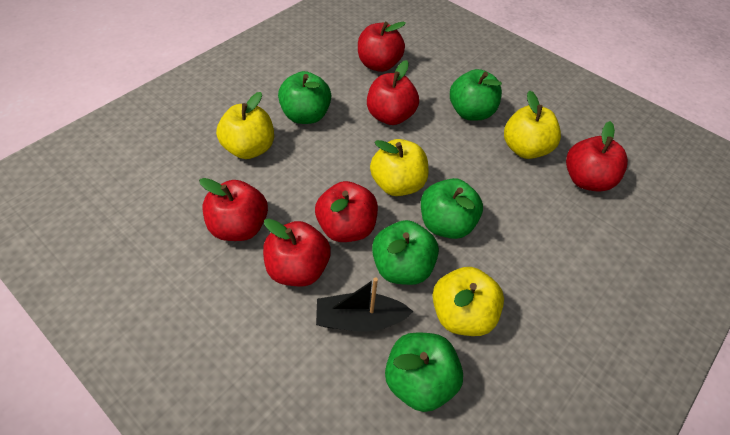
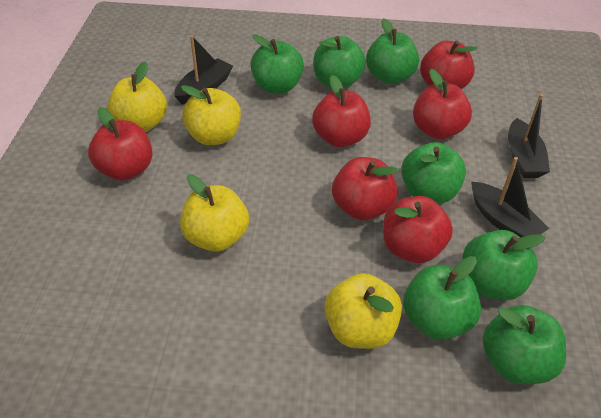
black boat: [316,277,413,332] = 1 -> [174,35,233,105] [471,157,549,237] [508,94,550,178] = 3
green apple: [278,71,331,124] [372,220,439,285] [385,332,463,412] [421,178,483,239] [450,69,502,121] = 5 -> [250,35,304,94] [313,36,366,88] [366,18,419,84] [401,142,466,204] [403,256,481,340] [463,230,545,301] [483,305,566,384] = 7

